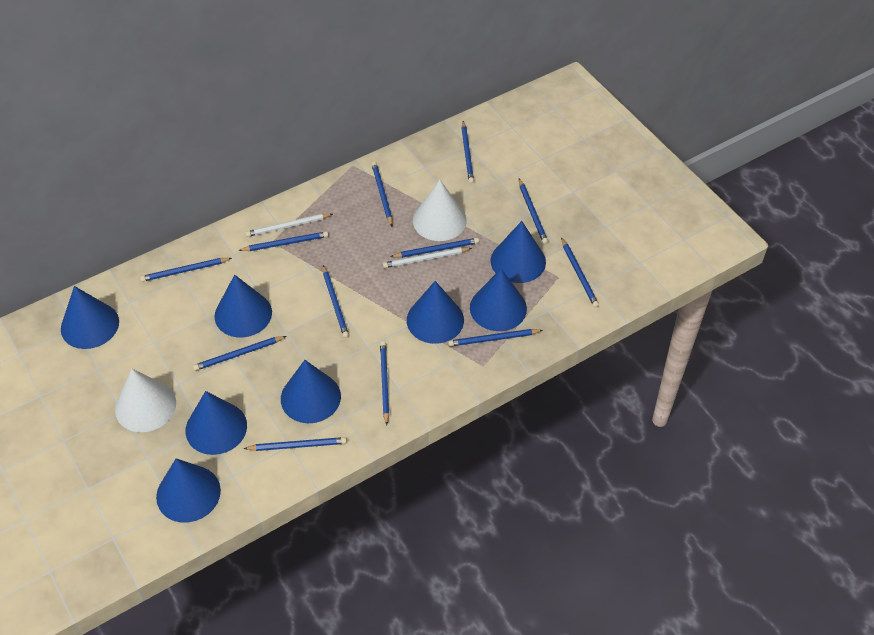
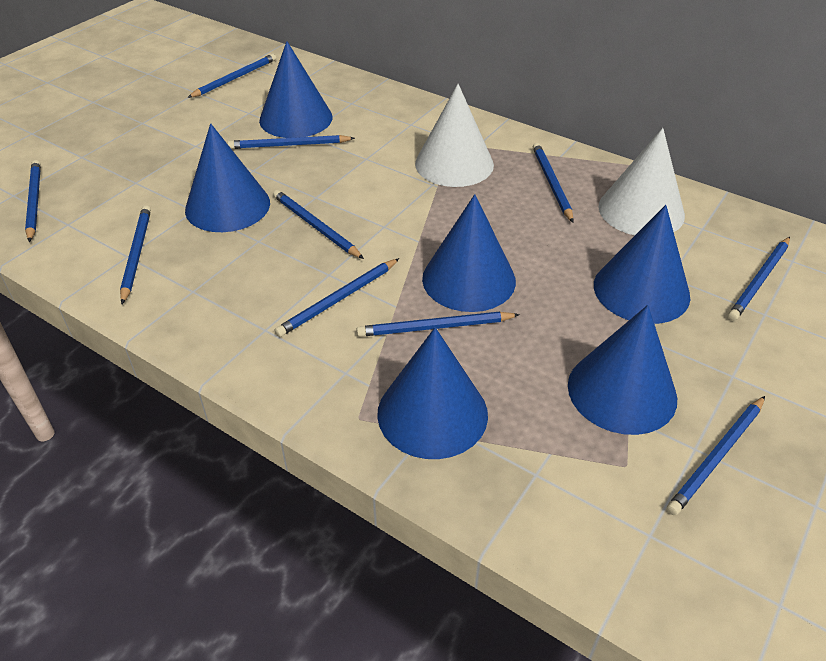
blue cone: [61,286,119,349] [156,458,221,523] [185,391,247,455] [215,275,272,337] [281,360,341,423] [407,281,464,344] [470,269,527,331] [491,221,546,283] = 8 -> [185,123,270,232] [259,41,332,138] [377,327,488,459] [422,194,516,312] [568,305,677,435] [594,205,690,324] = 6
blue pencil: [140,258,232,282] [193,336,286,371] [238,231,328,251] [243,437,347,451] [323,265,349,338] [372,162,393,226] [380,341,389,425] [390,238,479,258] [448,329,543,346] [461,121,474,183] [519,179,548,244] [561,238,599,308] = 12 -> [25,160,41,242] [120,205,151,304] [187,54,276,98] [227,135,355,149] [273,190,364,259] [275,258,399,337] [356,312,520,337] [533,143,574,223] [667,396,765,515] [728,237,790,321] = 10
white pencil: [245,214,333,237] [383,247,472,268] = 2 -> none = 0

